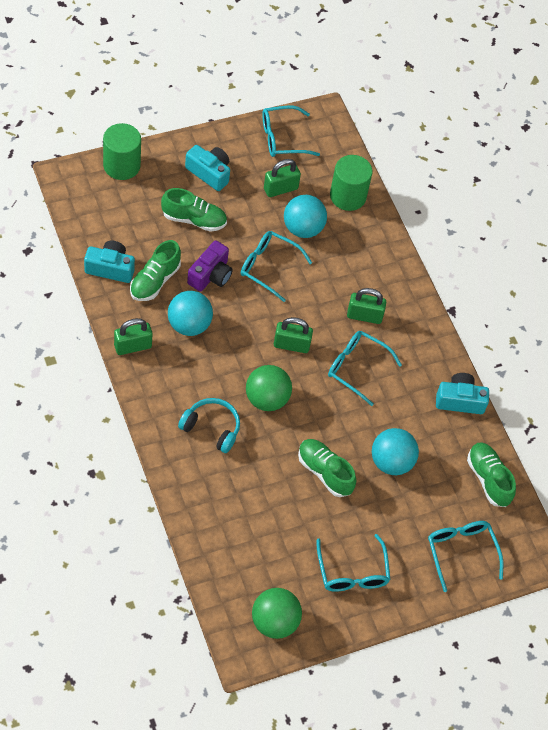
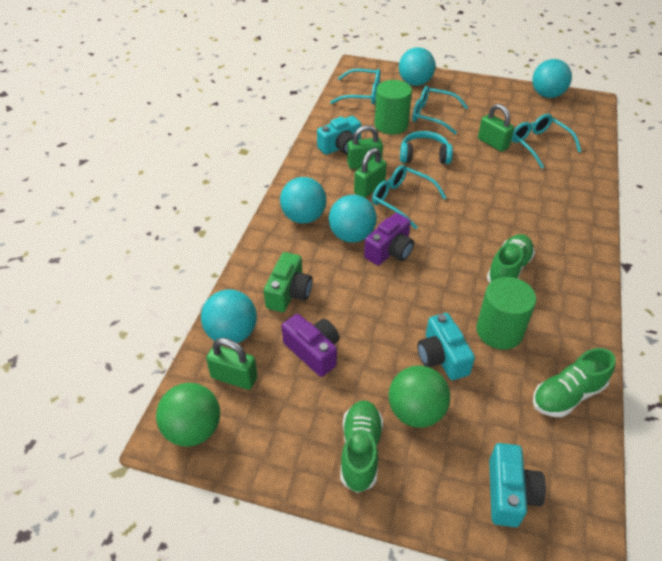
green camera: none = 0 -> [264,252,313,312] = 1
green shoe: [130,240,181,301] [161,188,227,232] [298,439,356,497] [467,442,516,507] = 4 -> [340,400,383,493] [487,234,535,283] [533,348,616,417] = 3
purple camera: [187,240,233,291] = 1 -> [282,314,339,377] [364,213,414,265] = 2
turquoise ball: [168,291,213,336] [284,195,327,238] [372,428,419,475] = 3 -> [201,290,257,343] [280,177,327,224] [329,195,377,243] [399,47,435,86] [532,59,572,98] = 5
turquoise glasses: [241,231,312,302] [262,106,320,157] [317,534,391,592] [328,331,402,406] [428,521,503,592] = 5 -> [330,69,380,105] [372,165,447,229] [412,86,468,134] [511,114,582,169] = 4

